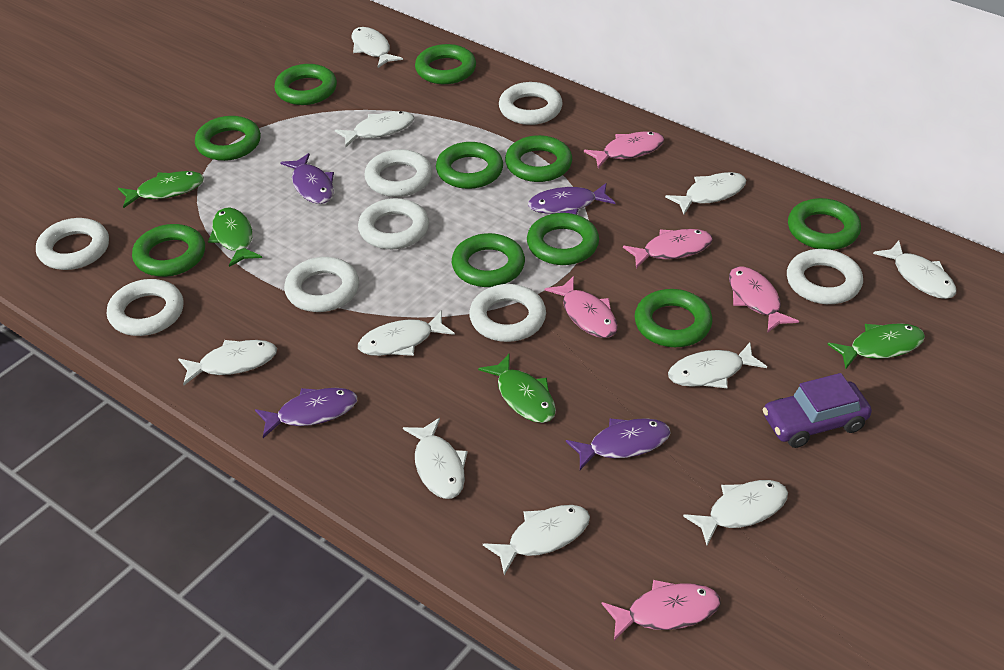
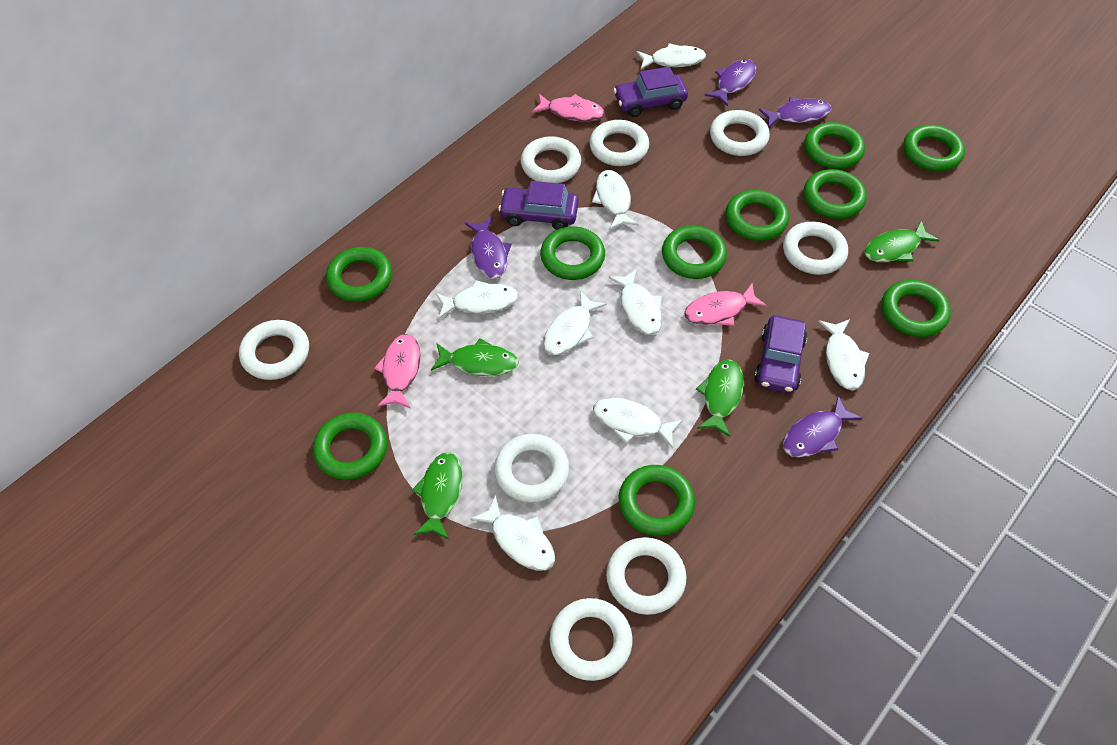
pink fish: [545,276,618,338] [584,131,664,168] [602,580,721,641] [623,229,713,268] [729,266,799,332] = 5 -> [374,334,421,409] [532,94,605,122] [684,283,767,326] = 3
purple car: [763,373,872,448] = 1 -> [498,181,579,230] [613,67,688,117] [754,315,807,393] = 3
white fish: [178,340,277,385] [335,111,414,147] [351,27,403,68] [358,310,455,356] [403,418,468,499] [483,505,590,575] [665,172,746,214] [668,342,767,388] [683,480,788,545] [873,241,956,299] = 10 -> [436,280,519,318] [470,495,555,571] [543,291,607,356] [592,170,638,230] [593,398,683,448] [609,269,662,335] [636,43,706,69] [818,319,869,390] = 8

